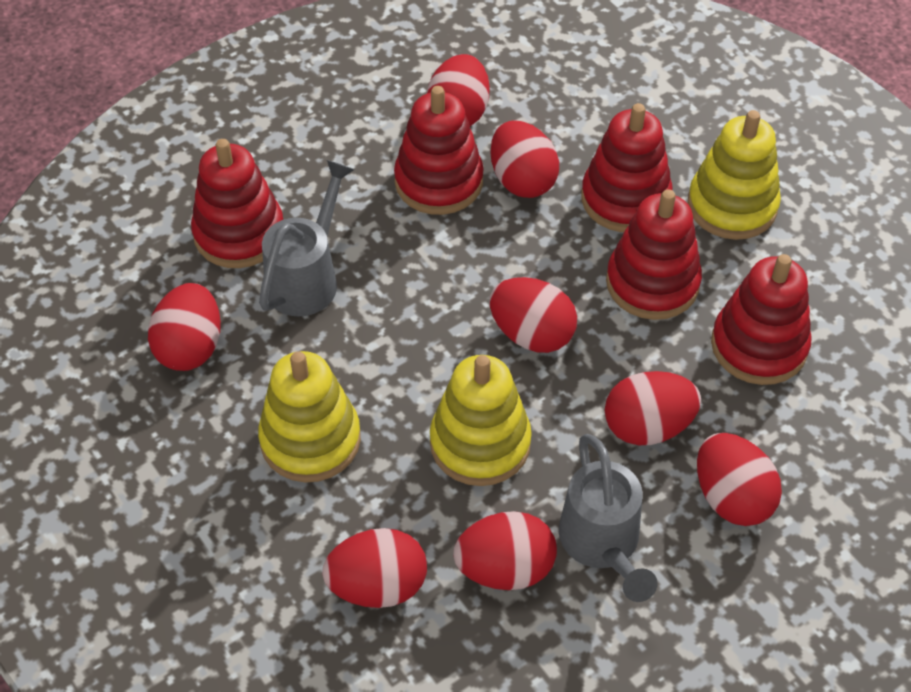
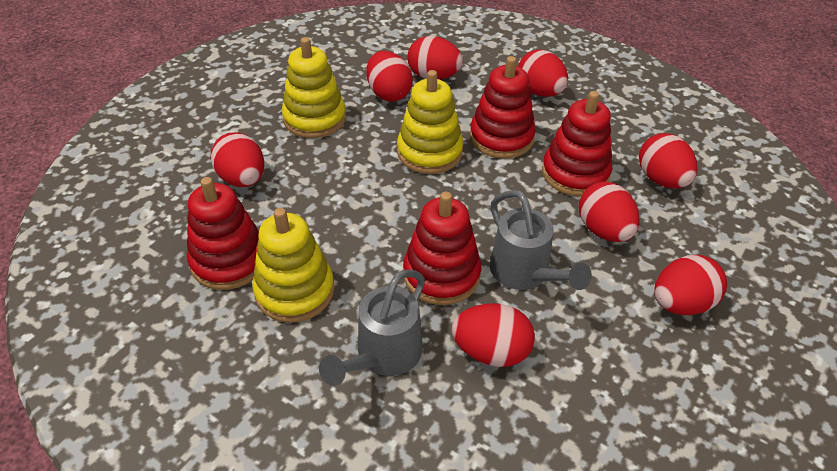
red stacking toy: [191,139,283,268] [394,86,484,215] [581,103,673,232] [606,189,702,320] [711,254,812,385] = 5 -> [187,177,259,290] [403,192,481,305] [470,56,536,159] [542,91,612,196] = 4

